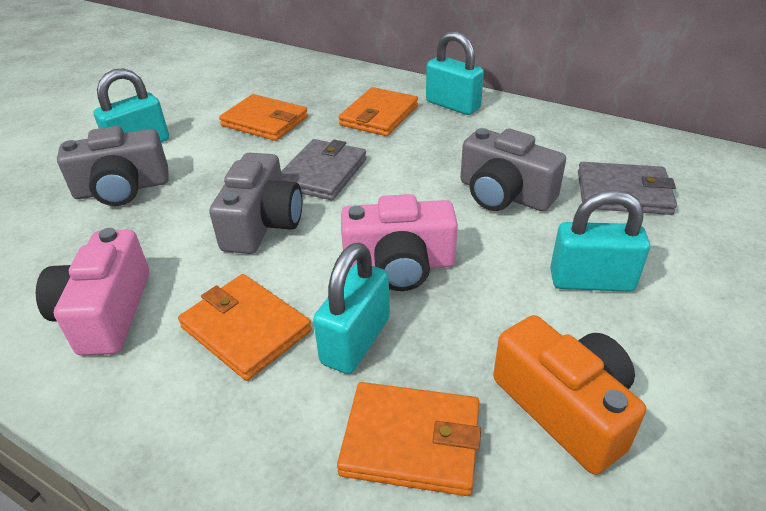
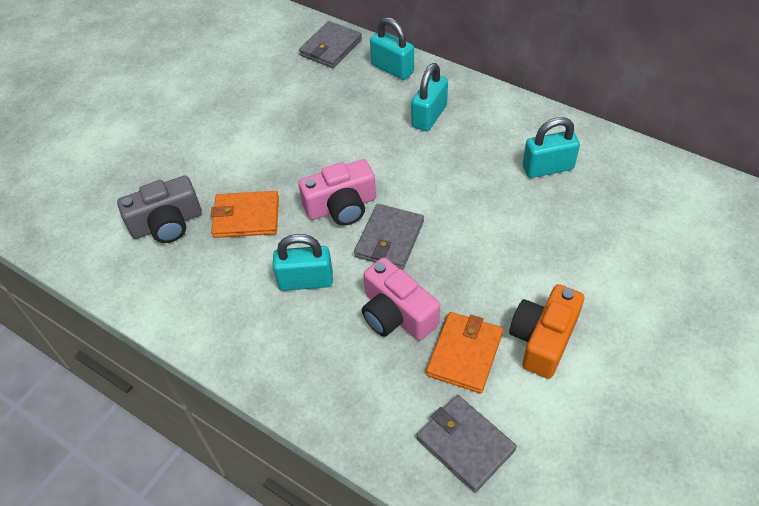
grey camera: [57,126,169,206] [209,153,302,254] [461,128,566,211] = 3 -> [117,175,202,243] = 1
grey wallet: [281,139,367,200] [578,162,677,215] = 2 -> [299,21,362,68] [354,204,424,270] [417,395,517,493] = 3
orange wallet: [178,274,312,381] [219,94,308,141] [337,382,481,496] [339,87,418,136] = 4 -> [211,191,279,238] [426,312,503,393] = 2

